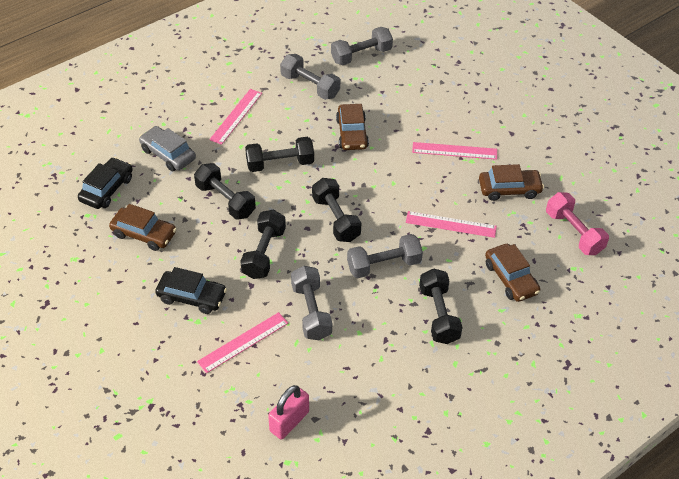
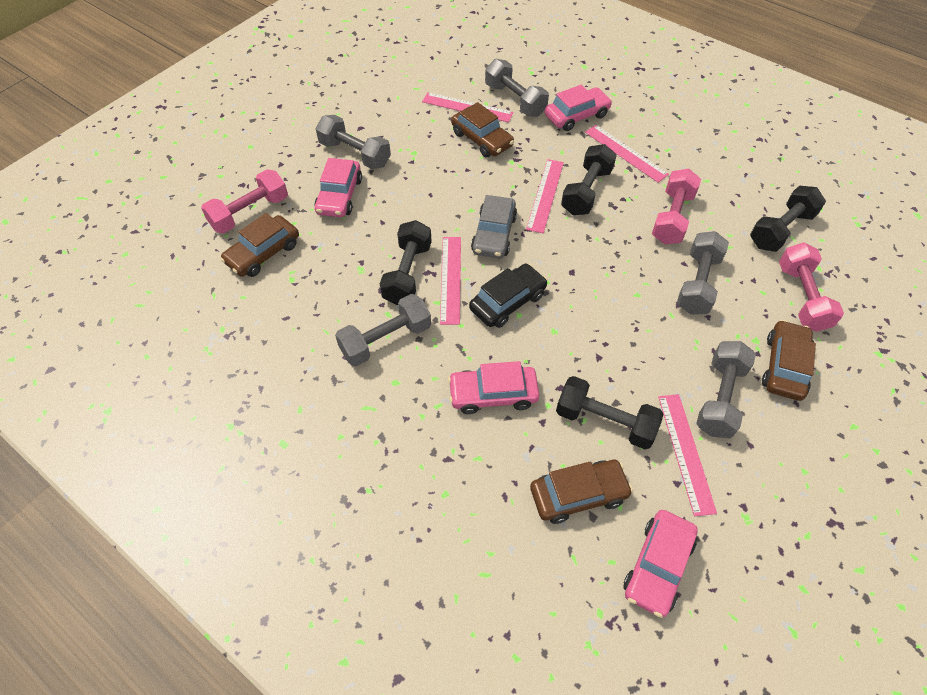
black car: [78,157,133,209] [155,267,227,314] = 2 -> [469,264,548,328] = 1
black dumbbell: [194,163,256,219] [240,210,286,279] [245,137,314,172] [312,178,361,242] [419,269,463,344] = 5 -> [380,220,432,305] [556,376,663,449] [561,144,617,215] [750,186,826,252] = 4
grey dumbbell: [280,54,340,100] [291,266,332,340] [331,27,393,65] [347,234,423,278] = 4 -> [315,115,391,169] [335,294,431,366] [485,59,549,117] [677,231,729,314] [696,341,756,438] = 5
pink car: none = 0 -> [314,158,362,217] [448,361,540,414] [545,85,612,131] [623,510,698,618] = 4
pink dumbbell: [546,192,609,255] = 1 -> [201,169,288,233] [652,169,701,245] [779,242,844,332] = 3
pink padlock: [268,385,309,439] = 1 -> none = 0
pink ruler: [197,312,288,373] [209,89,262,145] [406,211,497,238] [412,142,497,160] = 4 -> [422,92,514,123] [440,237,461,325] [526,159,564,233] [585,125,669,182] [658,394,717,516] = 5

